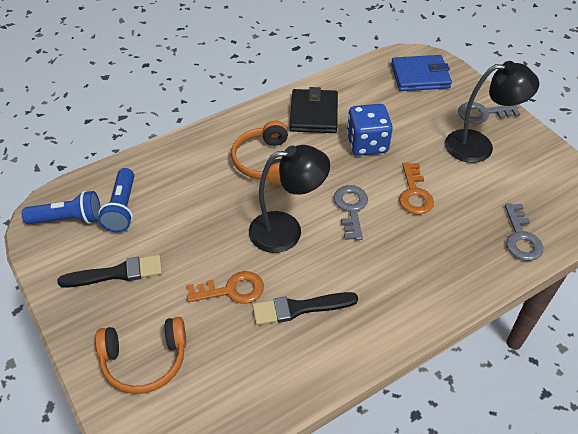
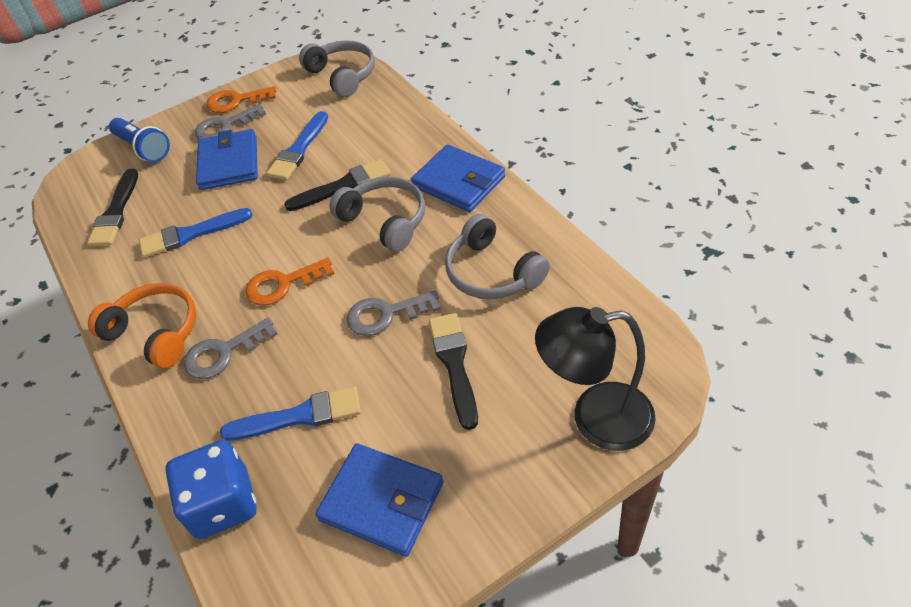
black brush: [57,255,162,288] [252,292,358,325] = 2 -> [87,169,138,246] [284,159,391,211] [429,313,478,430] = 3
black lamp: [249,145,330,253] [445,61,539,163] = 2 -> [535,307,656,451] = 1
black wallet: [290,87,338,133] = 1 -> none = 0
blue brush: none = 0 -> [139,208,253,258] [220,386,361,441] [266,111,328,180] = 3
blue flashlight: [22,191,101,224] [98,168,134,232] = 2 -> [109,118,170,162] = 1
blue wallet: [391,55,452,91] = 1 -> [196,129,258,190] [315,443,443,557] [411,144,505,212] = 3
grey headphones: none = 0 -> [299,40,375,97] [329,177,425,252] [445,214,550,299] = 3
orange headphones: [95,317,186,394] [231,120,288,185] = 2 -> [88,283,196,368] = 1

